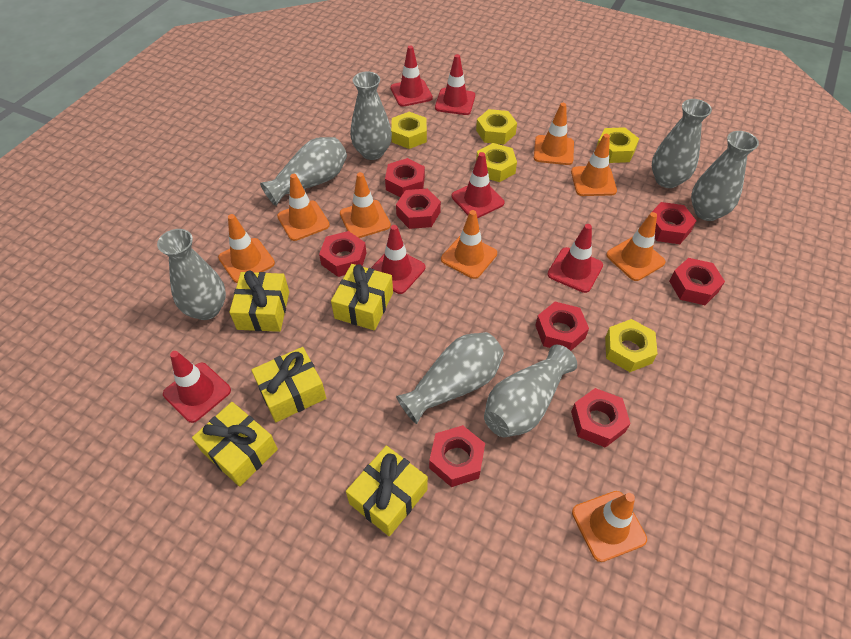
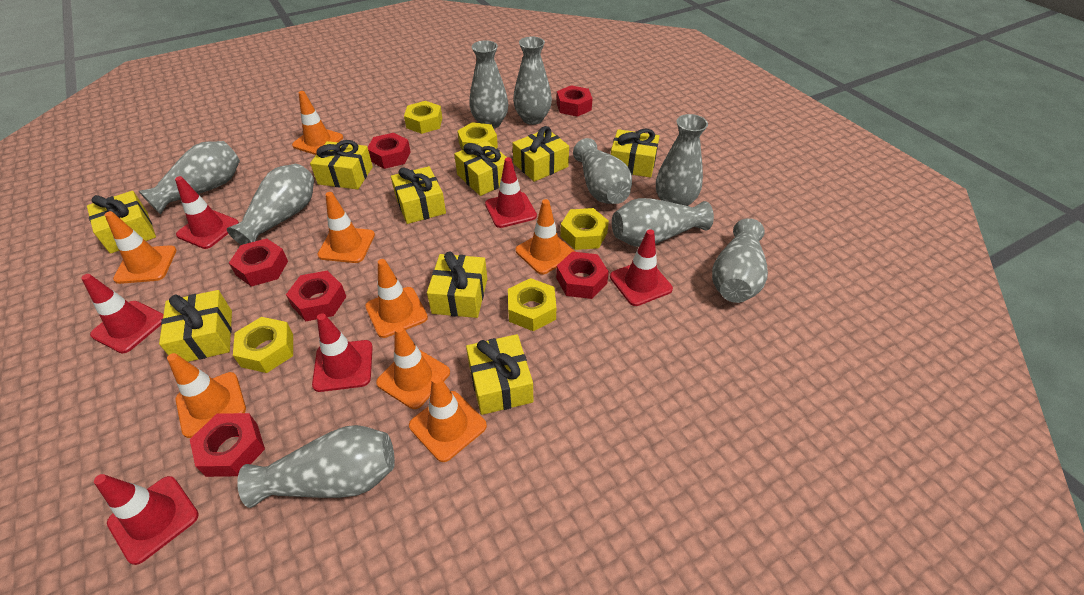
grey vase: [157,229,226,320] [260,137,347,206] [350,72,392,160] [396,332,504,424] [484,345,577,437] [652,99,712,188] [691,131,759,221] = 7 -> [139,141,240,214] [227,164,314,245] [237,425,395,508] [469,40,508,129] [513,37,552,125] [573,138,632,204] [612,198,714,247] [656,114,708,206] [712,218,768,303] = 9
red nut: [319,231,366,277] [385,158,425,198] [396,189,441,229] [429,425,485,487] [535,302,589,351] [571,388,631,448] [652,202,696,244] [669,258,725,305] = 8 -> [190,413,265,477] [229,238,288,287] [286,271,346,321] [368,133,411,169] [556,252,609,299] [557,85,593,117] = 6
yellow gift: [192,402,278,487] [229,270,289,332] [251,347,326,422] [331,264,393,330] [346,446,428,536] = 5 -> [87,191,156,254] [159,290,232,362] [310,140,373,190] [391,166,446,224] [427,251,487,318] [454,140,507,196] [466,334,533,415] [513,126,569,182] [611,129,659,178] = 9

